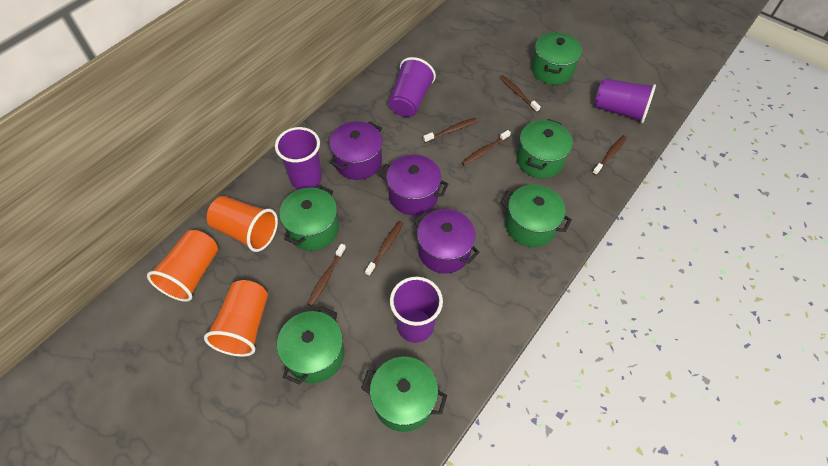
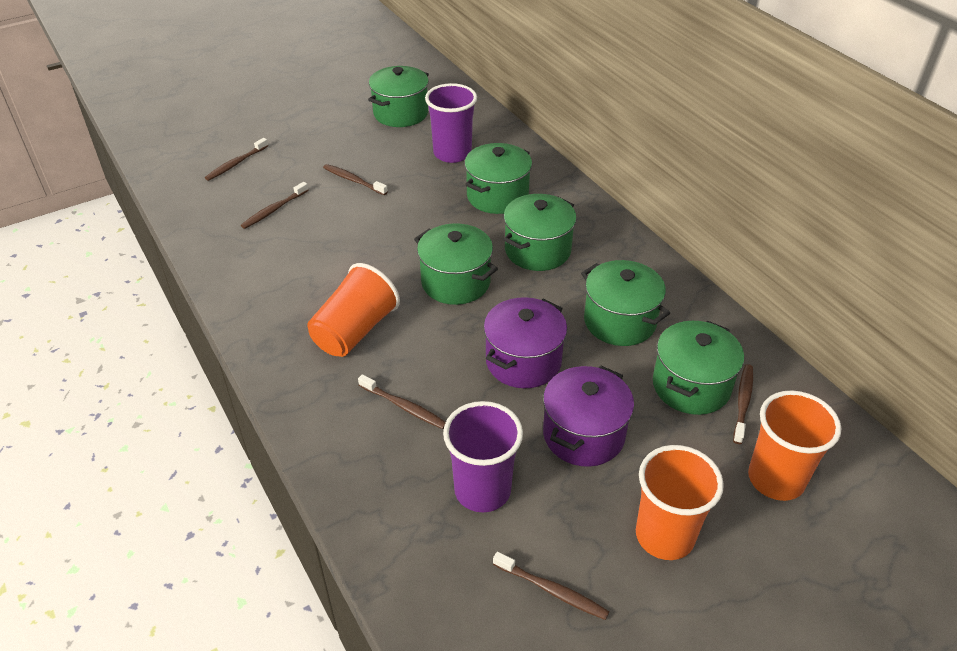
purple cup: [275,127,322,189] [388,57,436,117] [390,277,443,343] [594,78,656,123] = 4 -> [425,83,477,163] [443,401,523,512] = 2
purple pot: [329,121,383,180] [379,154,448,215] [414,209,480,274] = 3 -> [484,297,567,388] [543,365,634,467] = 2

